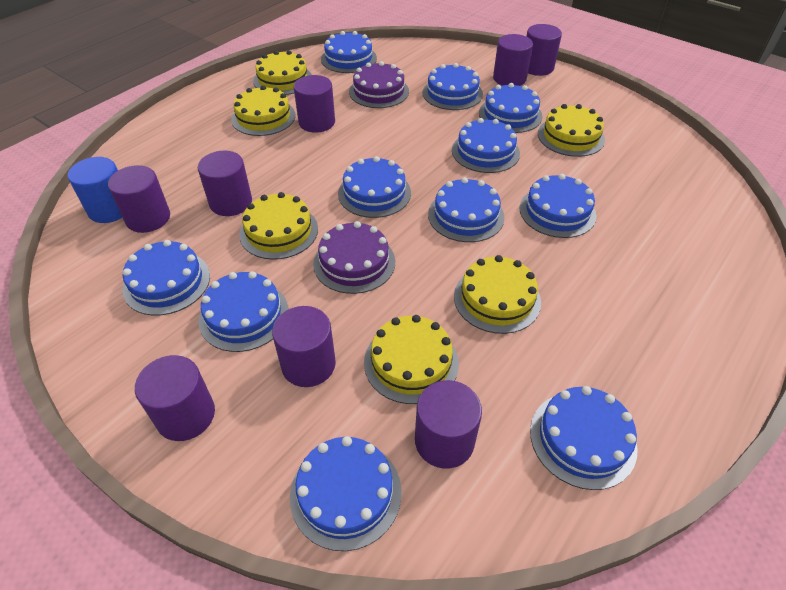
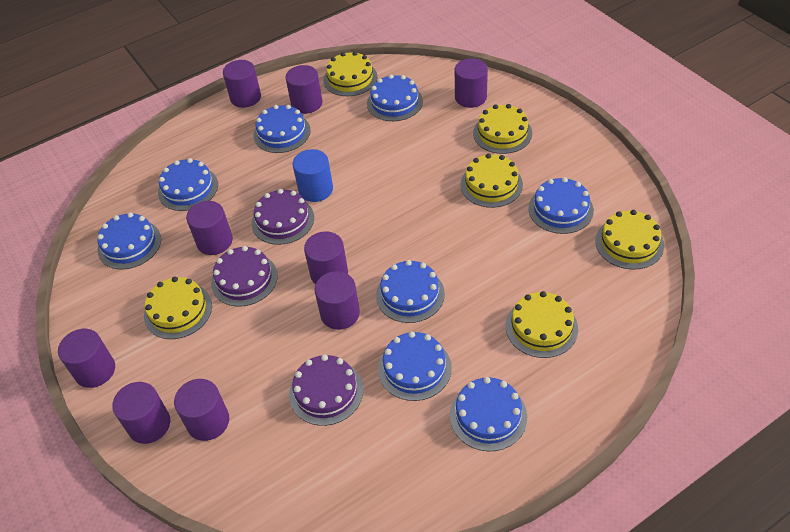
blue cake: [123,240,210,316] [199,271,288,352] [290,436,401,551] [321,31,377,73] [338,156,411,218] [422,63,483,110] [428,177,505,242] [452,118,520,173] [479,83,543,133] [520,174,596,238] [530,386,638,490] = 11 -> [97,212,161,270] [158,158,218,211] [253,105,311,153] [367,74,423,121] [376,260,445,323] [378,331,452,401] [450,377,527,451] [528,177,594,234] = 8
purple cake: [313,221,395,294] [349,61,409,108] = 2 -> [211,246,278,306] [252,189,314,245] [289,354,363,426] = 3
purple cylinder: [108,165,170,233] [135,355,215,441] [198,151,252,216] [272,306,336,387] [294,75,335,133] [415,380,482,469] [493,34,533,86] [526,24,562,76] = 8 -> [58,329,115,388] [112,382,170,444] [174,379,229,441] [186,201,233,255] [223,60,261,108] [285,65,323,114] [304,231,348,284] [315,271,360,330] [455,58,488,108] = 9

